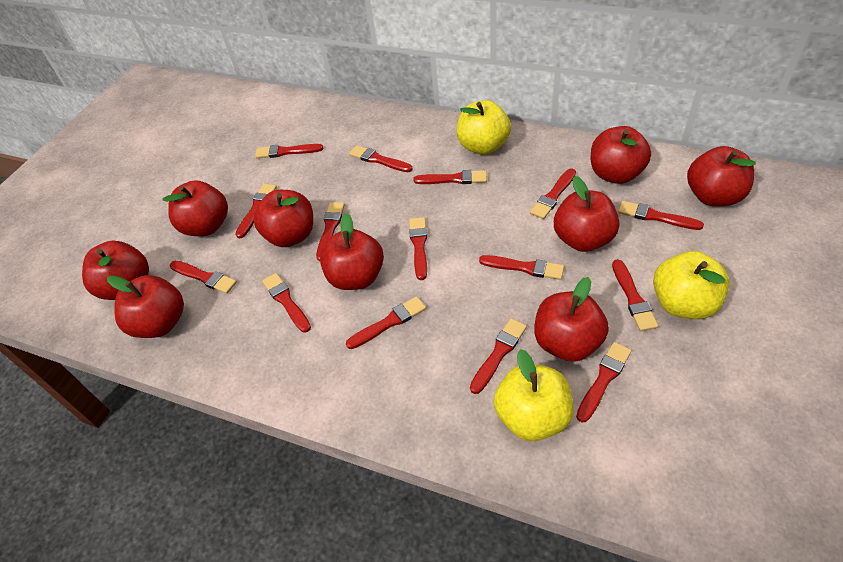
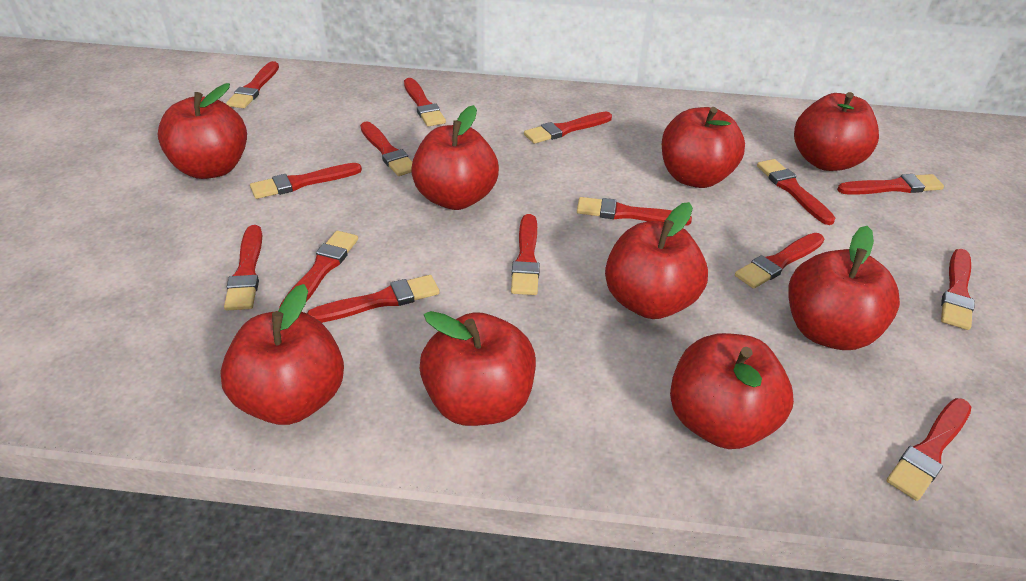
yellow apple: [457,100,511,155] [494,349,573,441] [653,251,730,319] = 3 -> none = 0

